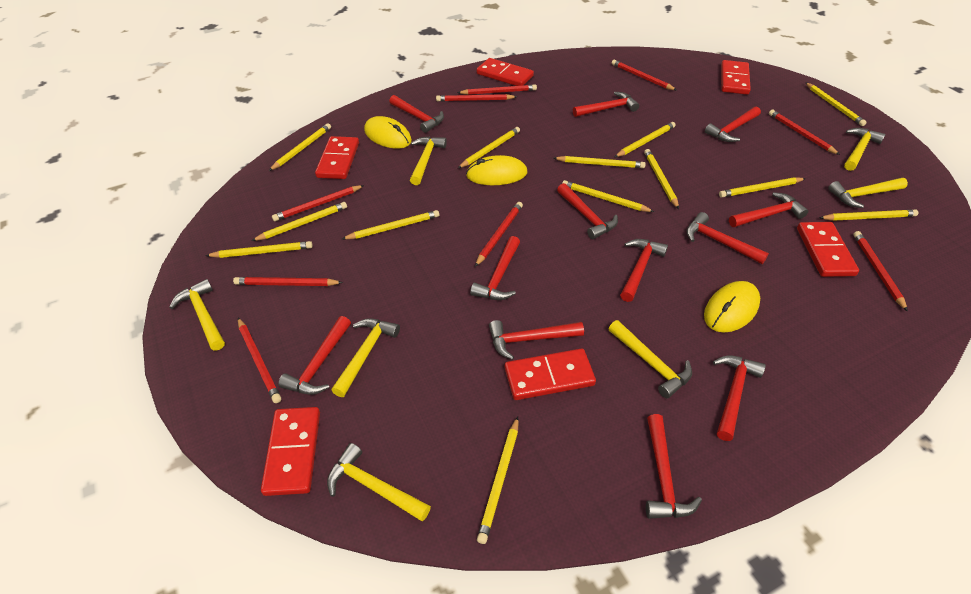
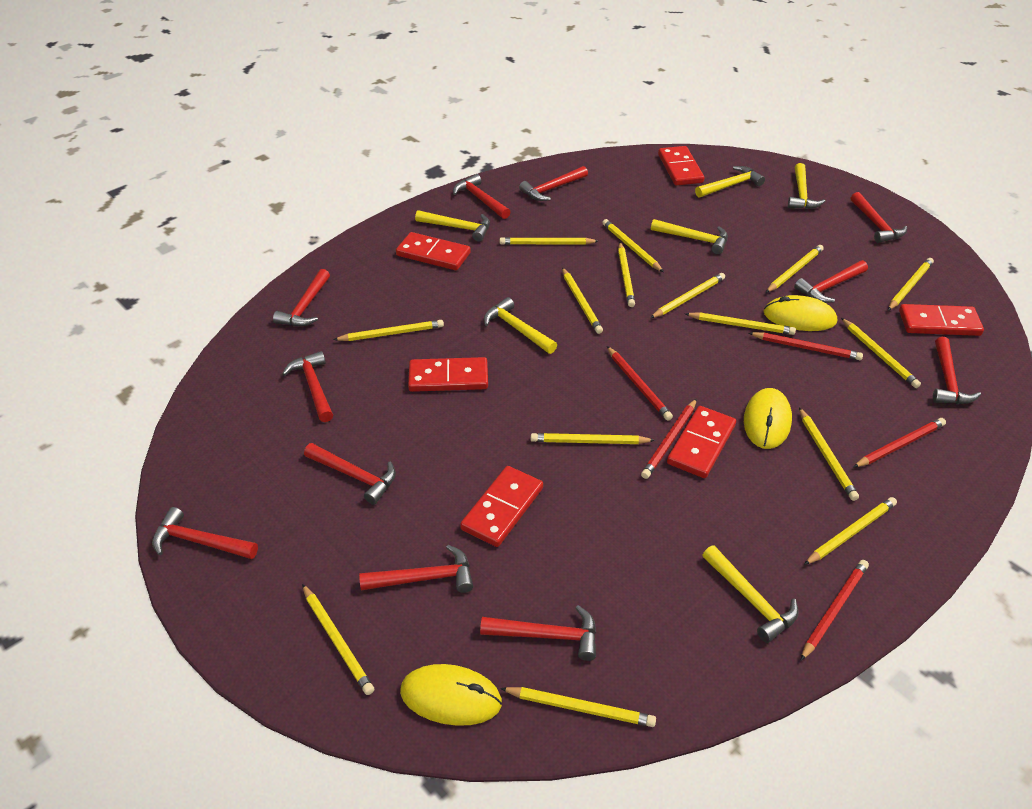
red hammer: [278,316,351,395] [389,95,444,133] [470,236,520,300] [489,320,584,360] [557,183,618,239] [573,92,639,117] [620,239,668,302] [646,414,702,519] [686,212,769,264] [705,106,761,142] [713,355,766,441] [729,192,808,227] = 12 -> [152,507,258,559] [273,269,330,326] [282,351,333,422] [304,443,396,505] [359,545,473,593] [453,174,510,219] [480,605,596,661] [519,166,588,201] [794,260,868,303] [851,192,907,243] [933,337,981,404] = 11
red pencil: [233,277,343,286] [238,318,281,403] [272,185,364,221] [436,94,517,101] [457,85,537,95] [475,202,523,267] [612,60,676,90] [769,110,840,155] [853,231,908,312] = 9 -> [607,346,673,421] [641,399,697,479] [749,332,863,360] [800,560,869,661] [854,418,946,467] = 5
yellow hammer: [169,279,225,350] [327,443,431,522] [331,318,400,397] [410,136,447,185] [609,320,692,398] [828,178,908,208] [844,128,886,171] = 7 -> [415,210,490,242] [484,297,557,354] [651,219,728,254] [695,166,765,197] [703,545,799,643] [788,163,826,209] = 6
yellow pencil: [205,241,313,258] [251,202,347,241] [269,123,331,171] [342,210,439,239] [458,127,520,168] [477,417,519,544] [554,156,646,168] [562,180,654,212] [615,122,676,157] [644,149,679,209] [719,177,806,198] [805,82,867,126] [819,210,918,221] = 13 -> [302,584,374,695] [333,320,444,341] [500,237,598,245] [500,687,656,727] [531,433,655,444] [562,268,603,334] [602,219,664,272] [618,242,635,307] [650,273,725,318] [685,312,796,335] [766,245,824,293] [799,407,859,501] [804,497,897,565] [841,318,921,388] [888,258,934,310] = 15

